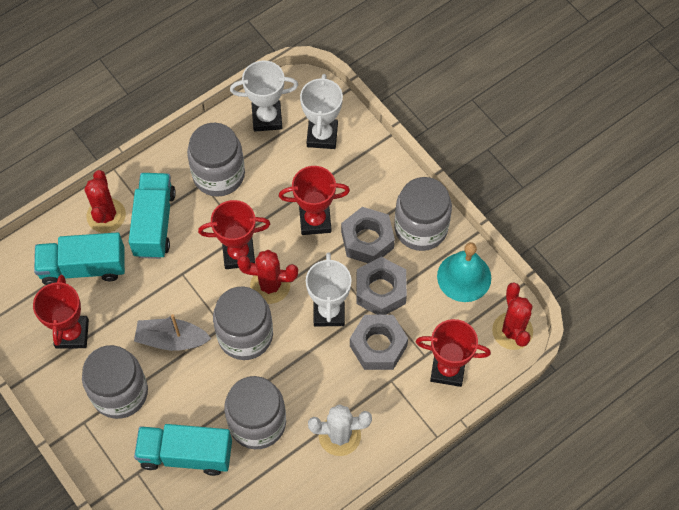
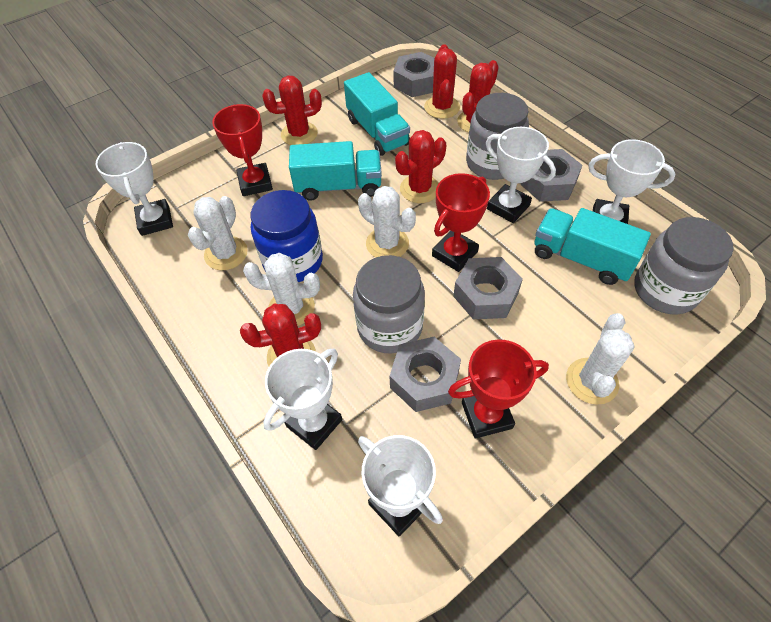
blue jar: none = 0 -> [251,190,323,282] = 1
grey boat: [134,314,211,351] = 1 -> none = 0
grey jar: [82,345,148,419] [187,123,245,197] [213,287,273,360] [224,376,286,449] [394,177,452,251] = 5 -> [353,255,425,354] [466,93,529,180] [634,217,734,314] = 3
grey nut: [341,207,395,263] [350,315,408,370] [356,257,407,315] = 3 -> [390,337,461,412] [393,52,435,97] [453,257,523,319] [521,149,583,202] = 4
red cactus: [84,170,126,233] [237,250,298,304] [492,282,533,350] = 3 -> [240,304,321,366] [262,76,322,145] [395,130,446,203] [424,44,460,119] [457,60,499,133] = 5
red trophy: [33,275,89,349] [198,200,270,269] [279,166,350,235] [416,319,491,387] = 4 -> [212,104,273,196] [432,173,490,272] [448,339,549,439] = 3
turquoise bell: [437,242,491,302] = 1 -> none = 0
white cactus: [308,404,372,456] = 1 -> [188,196,248,270] [243,253,320,326] [358,186,416,258] [566,313,635,405] = 4
white trophy: [230,61,298,132] [300,74,343,149] [306,253,352,326] = 3 -> [96,142,173,236] [263,349,342,450] [358,435,443,536] [486,127,556,223] [588,139,675,224] = 5

